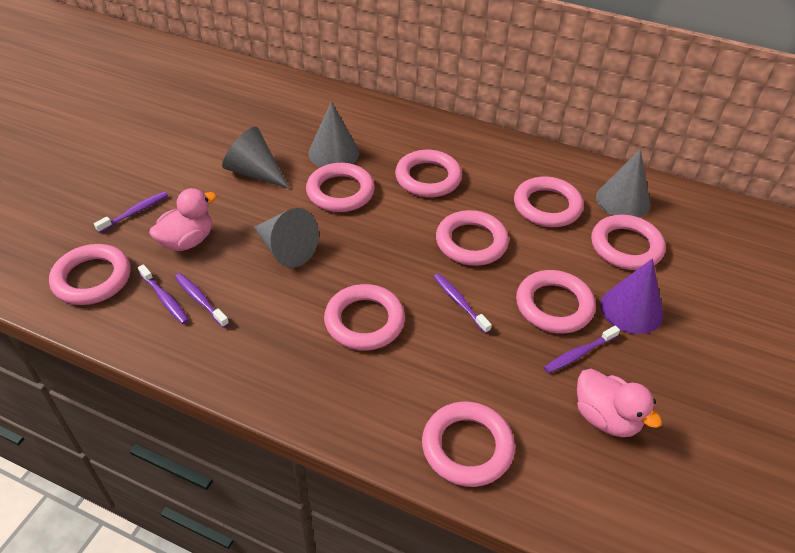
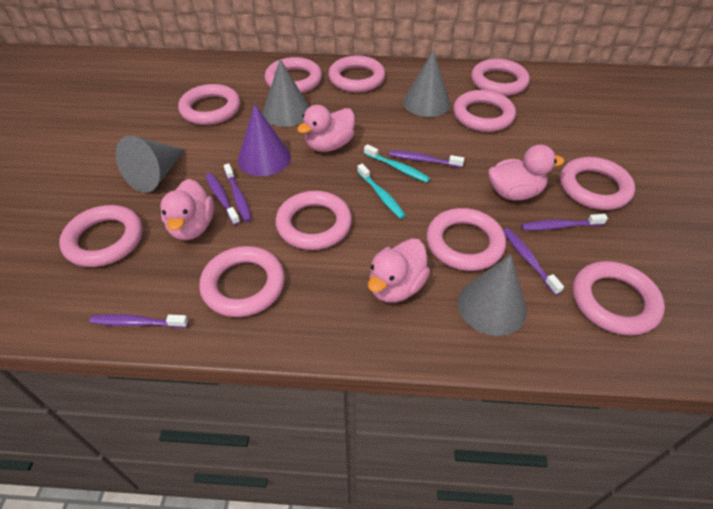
pink duck: [149,188,217,251] [577,369,662,437] = 2 -> [160,179,214,240] [297,105,355,152] [368,238,430,303] [488,144,564,200] = 4
pink ring: [49,244,131,305] [306,163,375,212] [324,284,405,350] [395,150,462,197] [422,402,515,487] [436,210,509,266] [514,177,584,227] [516,270,596,334] [591,215,666,270] = 9 -> [59,205,143,267] [178,84,240,125] [199,246,285,317] [265,57,322,93] [275,191,352,250] [328,56,385,92] [426,208,506,271] [453,90,516,132] [471,59,530,96] [560,157,635,210] [573,261,665,336] = 11
purple toothbrush: [94,192,168,233] [138,264,189,324] [175,273,229,328] [434,273,492,334] [544,326,620,373] = 5 -> [89,314,189,328] [206,173,240,225] [224,163,252,222] [389,150,464,168] [503,228,564,295] [521,214,608,230] = 6
turquoise toothbrush: none = 0 -> [357,164,406,219] [364,144,430,183] = 2

